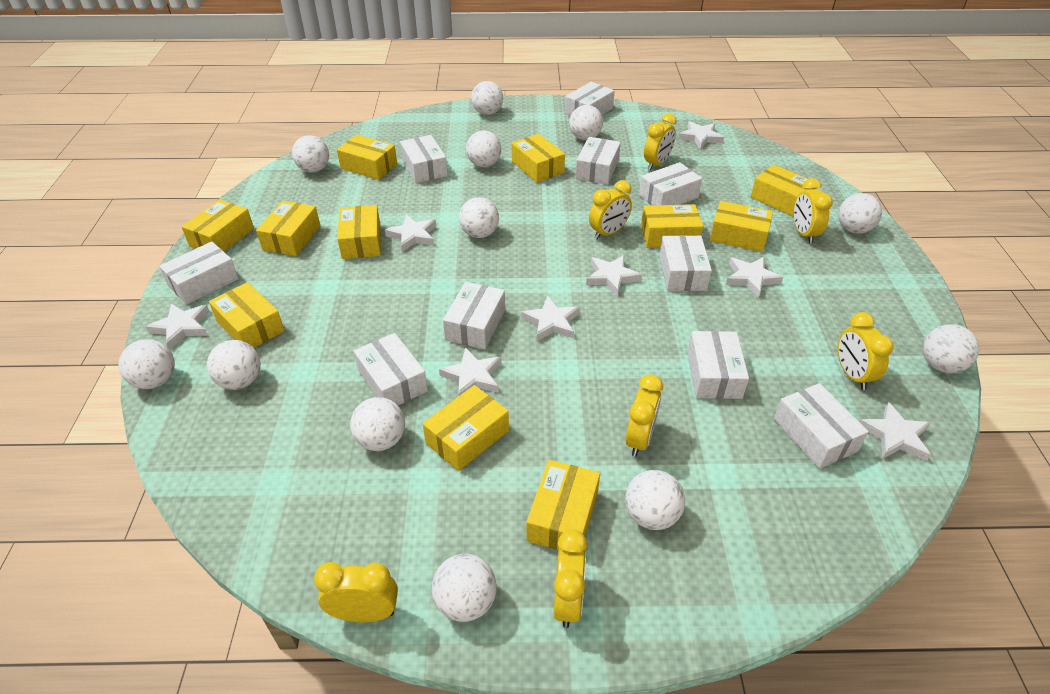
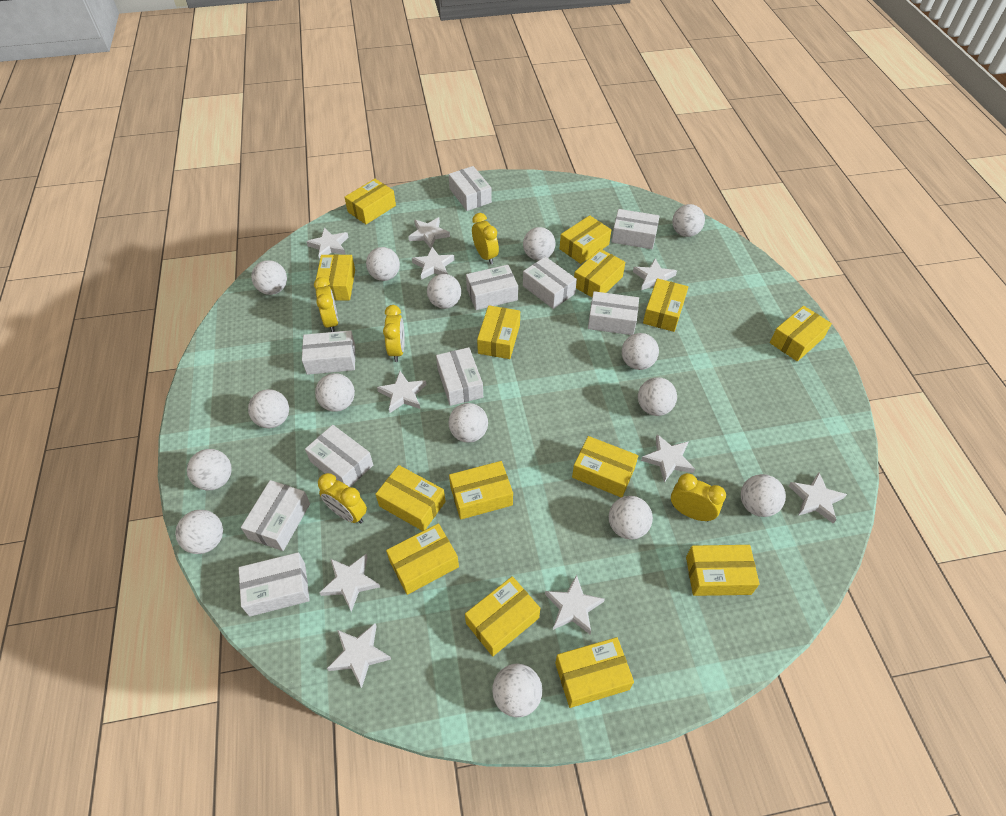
white ball: [118,339,175,389] [207,340,261,390] [292,135,329,173] [350,397,405,451] [432,554,497,622] [459,197,499,238] [466,131,501,167] [471,81,503,115] [569,105,603,140] [625,470,685,530] [838,193,882,234] [923,324,979,373] = 12 -> [175,510,223,554] [187,449,232,490] [248,389,289,428] [251,260,287,295] [315,373,355,412] [366,247,400,281] [427,274,461,309] [449,403,488,443] [492,663,543,717] [523,227,555,261] [609,496,653,539] [622,333,659,370] [638,377,677,416] [672,204,705,237] [741,474,786,517] = 15
white star: [146,303,209,350] [385,214,436,252] [439,347,501,396] [521,296,580,341] [586,255,642,296] [678,121,724,149] [726,257,783,298] [860,402,931,461] = 8 -> [306,228,349,259] [319,554,380,612] [327,623,391,688] [377,371,427,413] [408,217,450,249] [412,247,455,280] [545,575,605,635] [633,258,677,290] [641,434,695,483] [789,473,847,524] = 10
yellow box: [181,199,254,252] [209,282,285,348] [256,201,320,256] [337,135,397,180] [337,205,381,259] [423,385,509,471] [511,134,565,183] [526,460,600,550] [641,204,703,248] [710,201,773,252] [751,165,816,217] = 11 -> [315,254,355,301] [344,179,396,224] [376,465,446,531] [386,523,459,595] [449,461,513,520] [465,576,540,656] [477,305,520,359] [555,637,634,708] [560,215,611,264] [572,436,638,497] [574,249,625,297] [643,278,688,332] [686,545,759,596] [770,306,832,361] = 14
yellow clock: [314,562,398,622] [554,529,587,628] [589,180,632,239] [626,374,663,457] [644,114,677,170] [794,178,833,244] [838,312,894,390] = 7 -> [314,277,338,332] [318,473,367,524] [383,305,405,362] [472,213,499,264] [671,473,726,521] = 5

